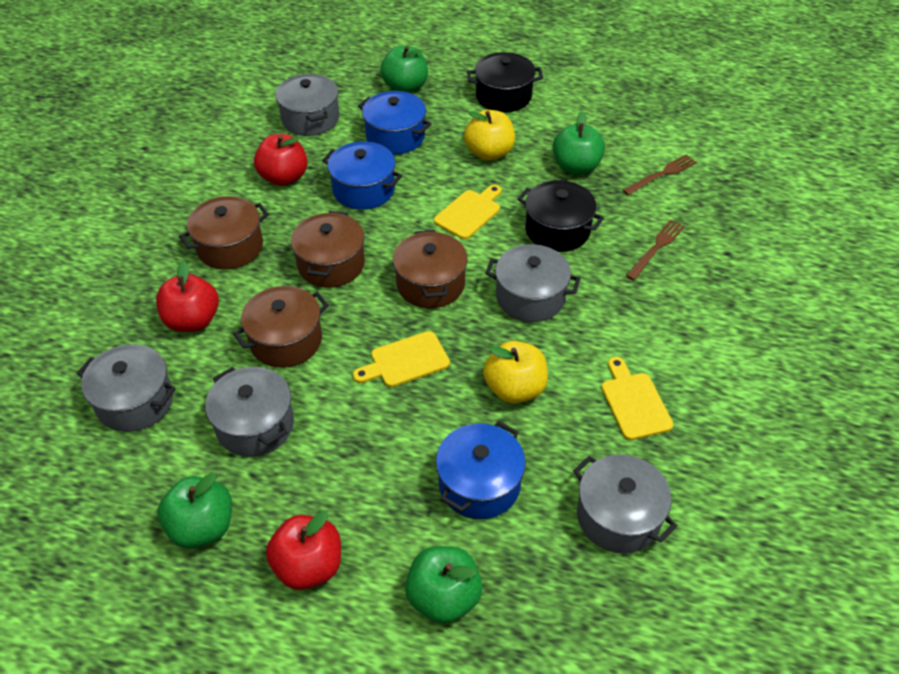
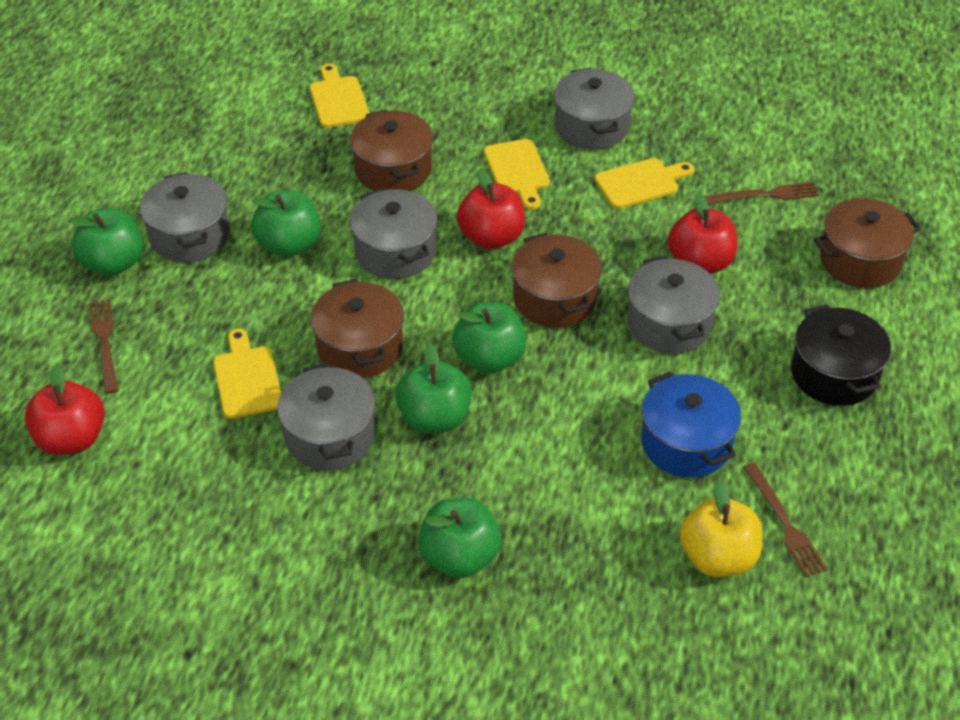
black pot: [467,52,543,112] [518,180,604,252] = 2 -> [791,304,891,406] = 1
blue pot: [322,141,402,210] [358,91,431,155] [436,421,526,519] = 3 -> [641,371,741,478] = 1
brown fork: [623,154,697,195] [626,220,685,281] = 2 -> [89,299,118,394] [704,182,819,204] [743,463,828,577] = 3
green apple: [157,472,232,549] [380,46,428,93] [405,546,483,624] [553,111,605,175] = 4 -> [70,208,143,276] [251,190,321,257] [395,344,472,433] [418,498,501,578] [453,302,527,373] = 5
yellow apple: [464,110,515,161] [483,341,548,404] = 2 -> [680,481,762,577] = 1
yellow cutting board: [353,331,450,387] [434,185,502,239] [601,357,674,440] = 3 -> [213,329,281,419] [310,64,370,128] [484,139,550,210] [594,158,695,209] = 4

